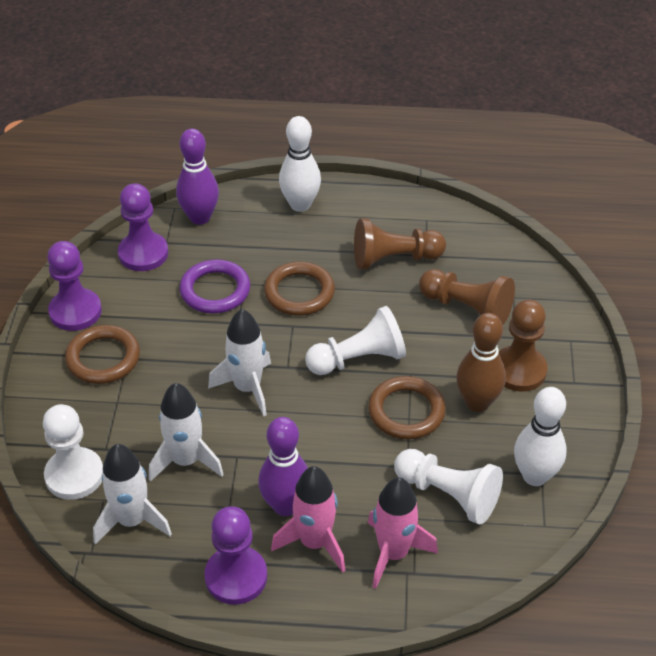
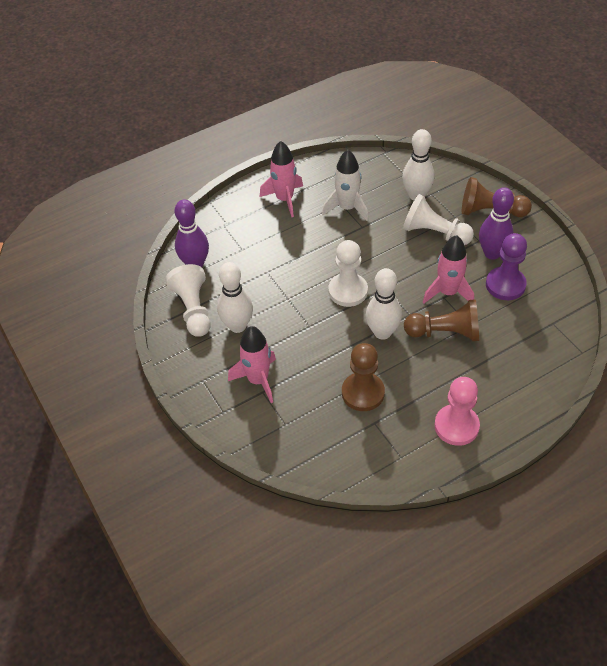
brown bowling pin: [456,313,506,412] = 1 -> none = 0
brown ring: [65,325,140,384] [264,262,335,316] [368,376,446,439] = 3 -> none = 0
pink pawn: none = 0 -> [434,377,480,446] = 1
pink rocket: [271,466,345,573] [368,477,438,589] = 2 -> [228,326,276,403] [260,141,303,217] [423,235,474,303] = 3
purple pawn: [47,241,102,331] [118,183,168,271] [204,506,267,605] = 3 -> [486,233,527,300] = 1
purple ring: [180,260,250,313] = 1 -> none = 0
white bowling pin: [279,116,321,212] [514,387,567,486] = 2 -> [217,262,253,333] [366,268,402,340] [402,129,435,200] = 3
white rocket: [93,444,172,545] [149,383,224,482] [208,309,271,417] = 3 -> [322,150,368,221] = 1

